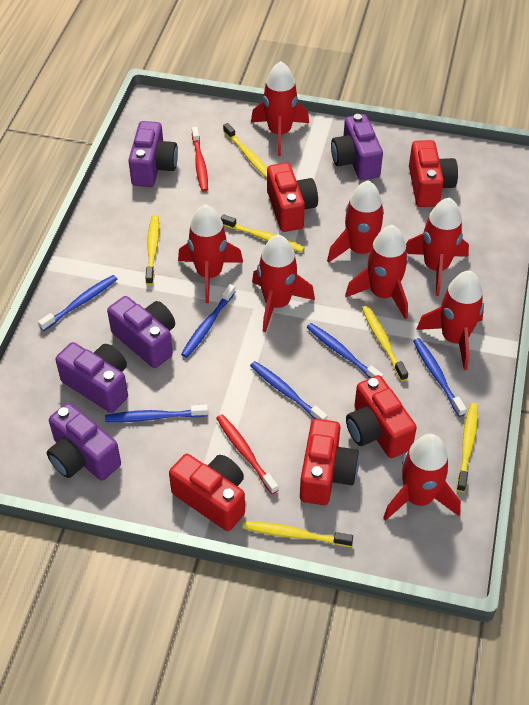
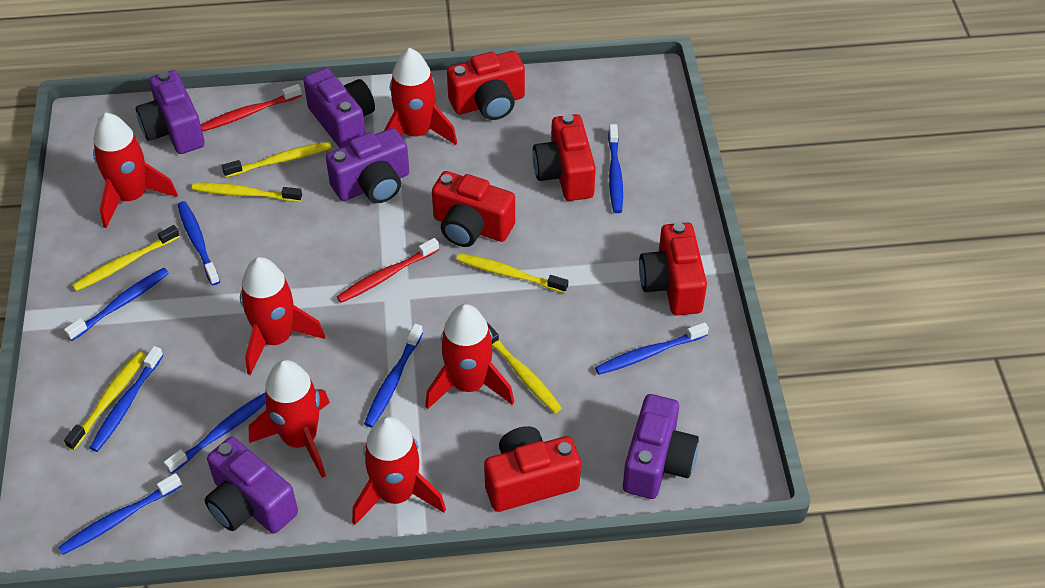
blue toothbrush: [38,275,117,331] [105,404,208,422] [181,284,235,358] [250,361,328,420] [307,323,383,378] [413,338,467,417] = 6 -> [58,473,182,555] [64,268,169,341] [90,346,163,452] [164,392,266,474] [178,201,220,285] [364,324,423,427] [595,322,709,375] [608,124,623,213] = 8
red rocket: [178,204,243,303] [251,61,309,156] [252,234,315,332] [327,180,384,263] [345,225,409,319] [383,434,461,521] [406,197,469,296] [416,271,484,370] = 8 -> [93,113,178,228] [240,257,325,375] [249,360,330,478] [352,416,446,525] [384,48,457,145] [425,304,514,409] = 6

